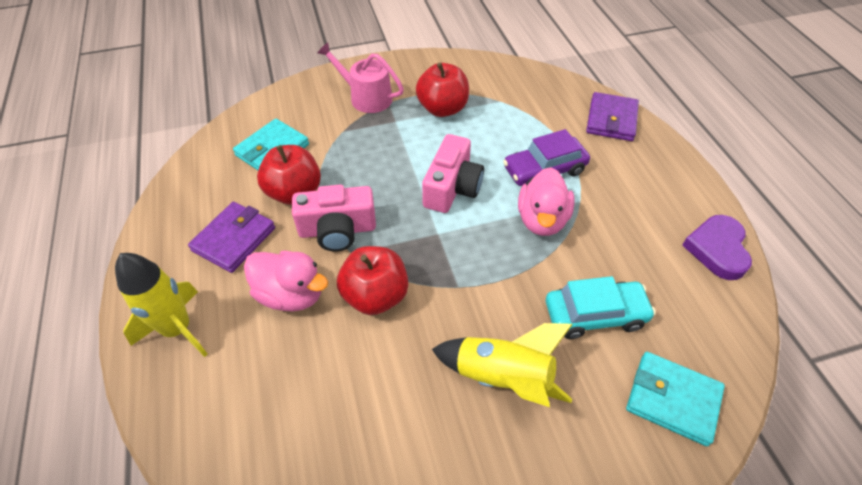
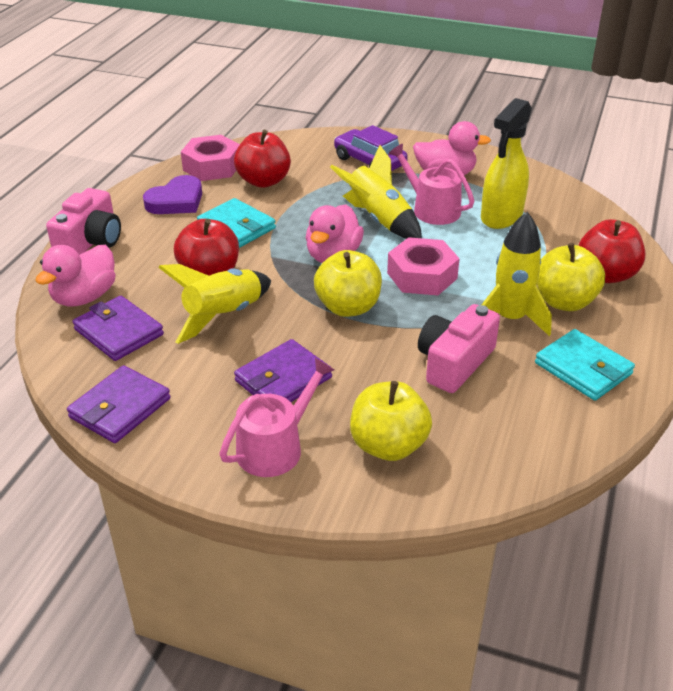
pink duck: [244,251,328,312] [518,167,575,236] = 2 -> [35,245,116,307] [306,204,364,263] [413,121,491,175] = 3
pink nut: none = 0 -> [181,135,240,181] [387,237,460,295] = 2
pink watering can: [317,42,404,113] = 1 -> [219,358,335,477] [389,144,474,225] = 2
purple wallet: [188,202,275,273] [586,92,639,141] = 2 -> [67,365,171,443] [73,296,164,361] [234,339,332,402] = 3
turquoise car: [546,276,656,339] = 1 -> none = 0
yellow apple: none = 0 -> [314,250,382,317] [350,381,432,461] [537,243,605,311] = 3
yellow rocket: [115,253,208,357] [432,323,573,407] = 2 -> [158,264,271,344] [330,145,422,239] [481,212,552,336] = 3
yellow spray bottle: none = 0 -> [481,98,532,229] = 1

